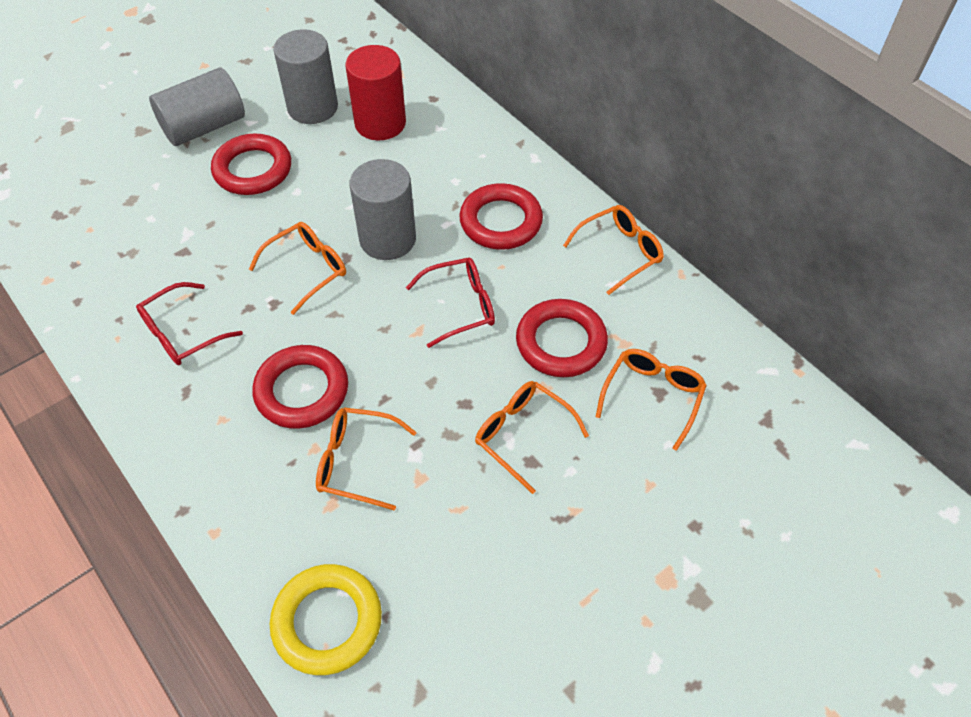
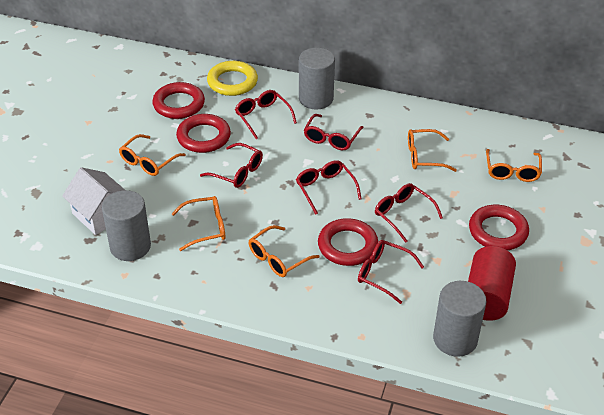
red glasses: [136,282,243,365] [406,257,495,348] = 2 -> [200,143,263,188] [235,90,297,139] [296,160,361,215] [304,114,364,150] [358,240,424,304] [375,183,443,243] = 6
white house: none = 0 -> [62,167,125,235] = 1

